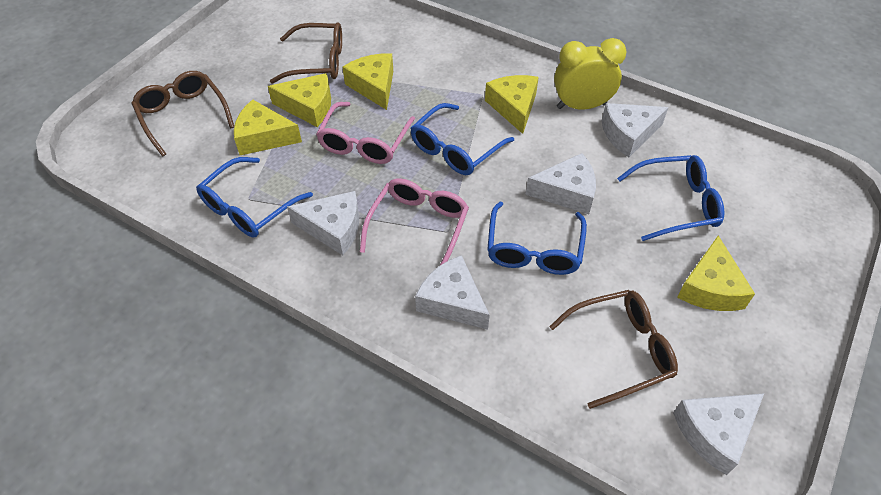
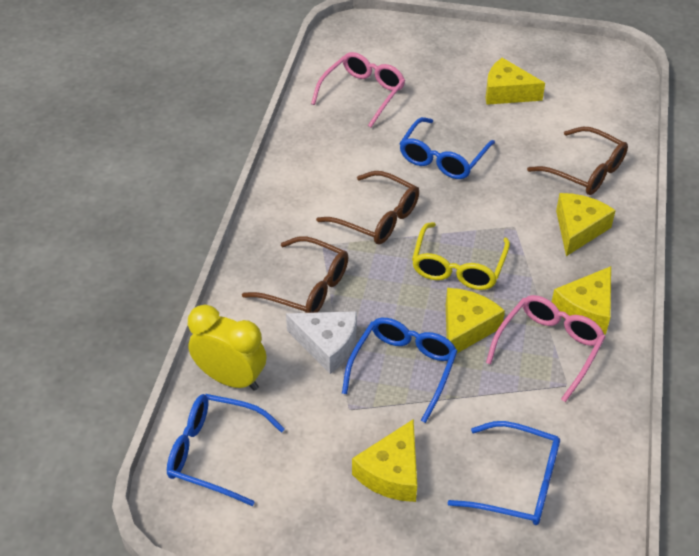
white cheese: [287,191,359,255] [415,255,490,330] [525,153,596,214] [601,103,669,157] [673,393,764,475] = 5 -> [286,311,357,374] = 1
yellow glasses: none = 0 -> [412,222,510,290] = 1

